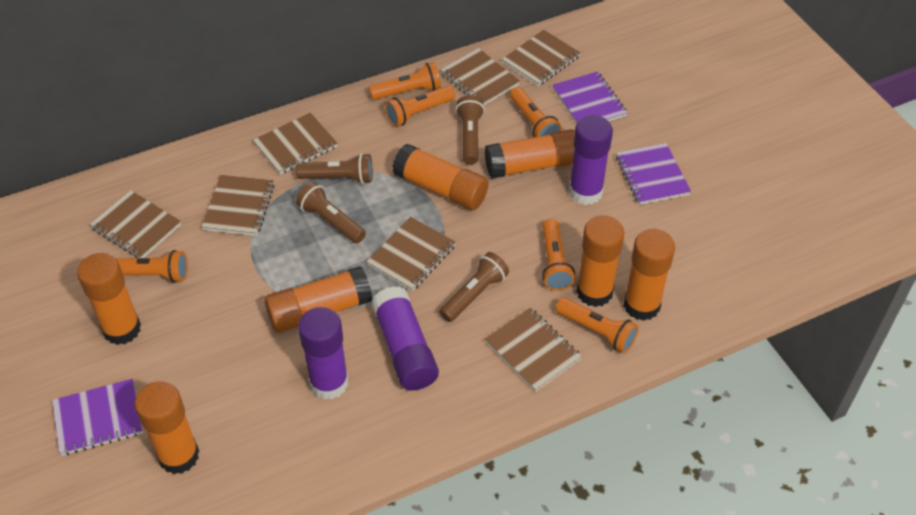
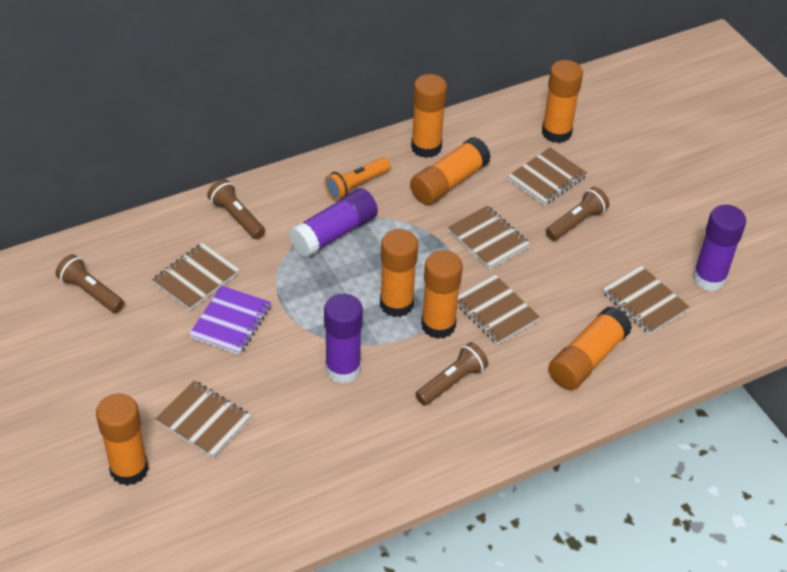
brown notebook: [90,190,181,258] [202,175,274,236] [253,113,338,174] [366,216,456,291] [441,48,520,106] [485,308,582,392] [502,30,581,86] = 7 -> [152,243,240,310] [155,381,251,458] [447,205,530,269] [457,275,540,345] [508,147,587,205] [603,265,690,334] = 6
orange flashlight: [116,250,188,283] [369,62,441,100] [385,86,455,127] [510,87,561,137] [542,219,575,291] [556,297,639,353] = 6 -> [324,157,391,200] = 1
purple notebook: [52,379,143,456] [552,71,627,124] [616,143,691,205] = 3 -> [189,285,271,355] = 1

